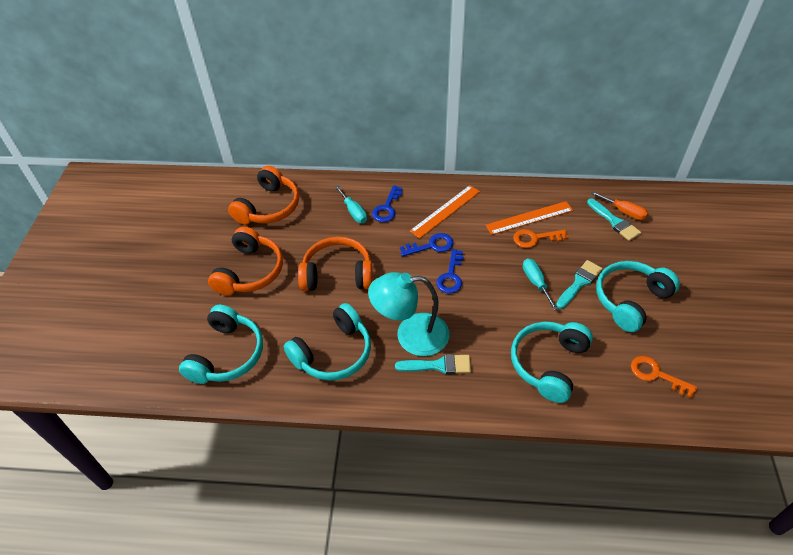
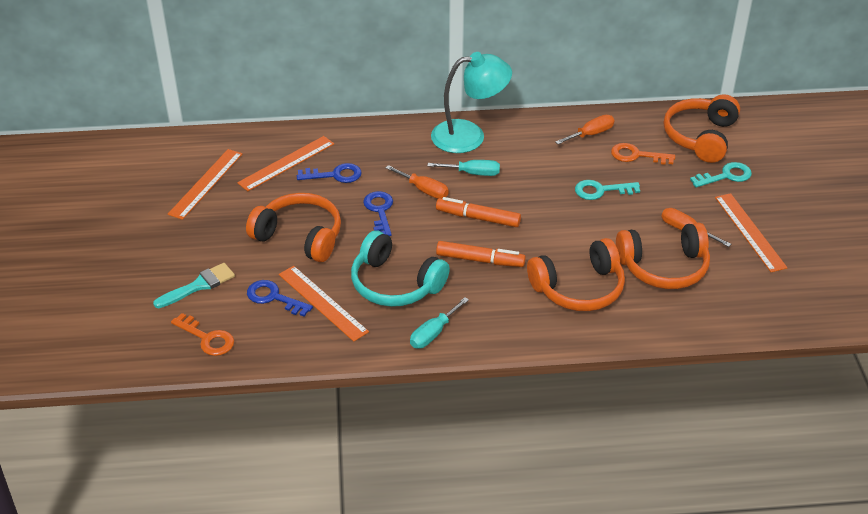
orange headphones: [208,227,283,296] [228,165,299,225] [298,237,373,291] = 3 -> [246,193,341,262] [527,238,625,311] [616,223,710,289] [664,94,740,163] = 4
orange marker: none = 0 -> [436,197,521,227] [436,241,526,267] = 2
orange ruler: [410,185,480,238] [485,201,573,235] = 2 -> [168,149,242,220] [237,136,334,191] [279,266,369,342] [715,193,787,272] = 4
orange screwdriver: [590,191,648,220] = 1 -> [386,165,449,199] [555,115,614,144] [661,208,731,247] = 3
turquoise brush: [395,354,471,374] [556,260,602,309] [587,199,641,241] = 3 -> [153,263,235,308] = 1
turquoise headphones: [179,305,263,384] [284,303,371,381] [511,322,593,403] [596,261,680,332] = 4 -> [351,231,450,307] = 1
turquoise key: none = 0 -> [575,180,640,200] [690,162,752,188] = 2

